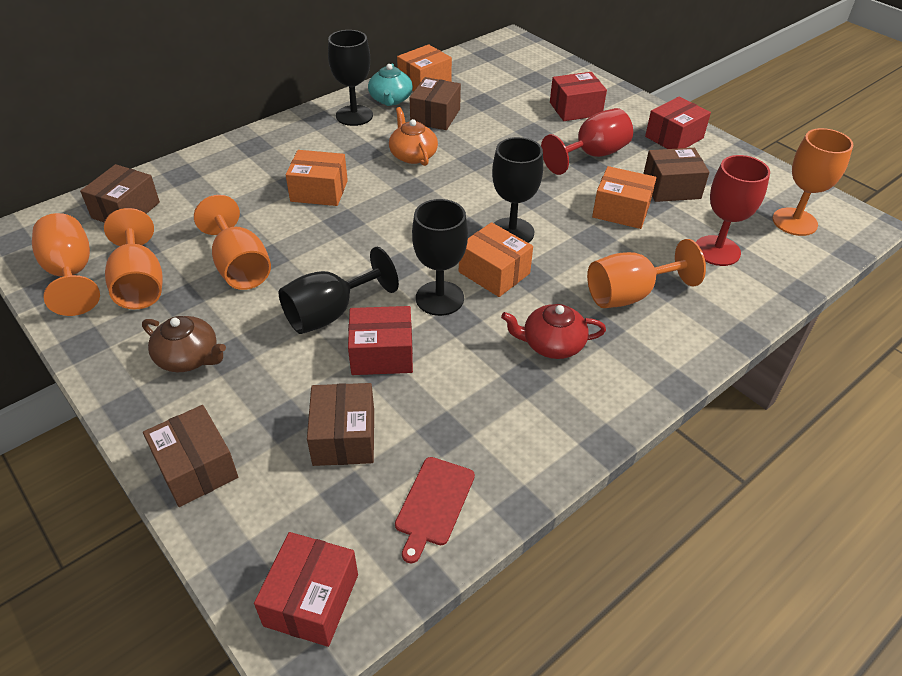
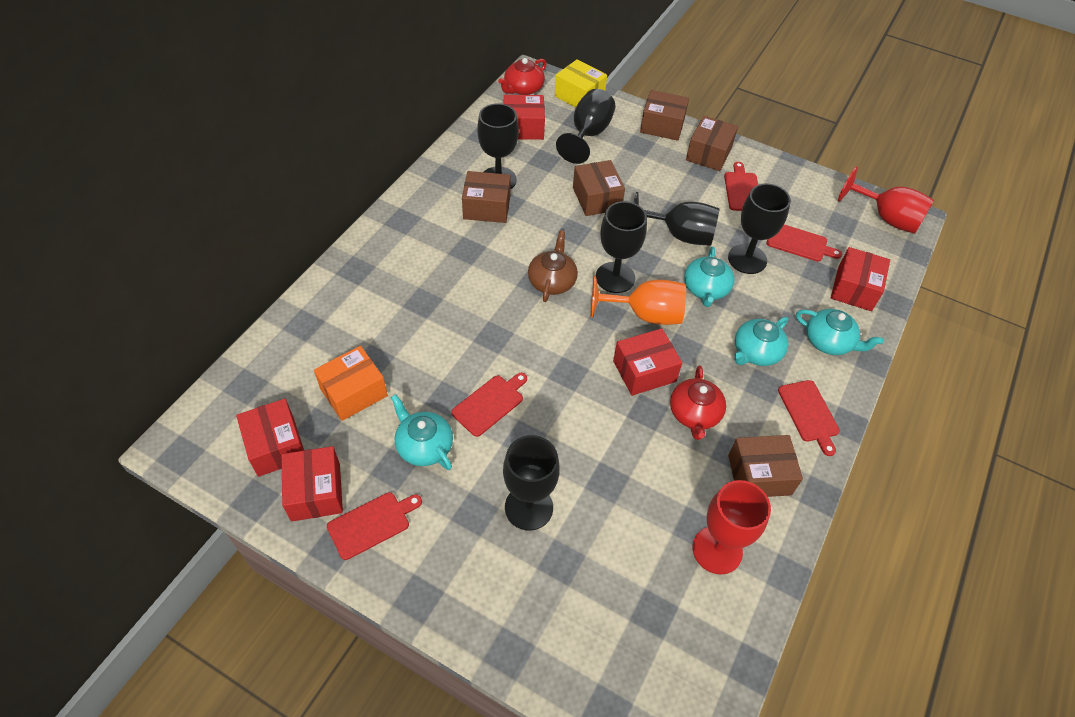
black goblet: [279,247,399,334] [328,30,373,126] [412,199,468,316] [492,137,543,243] = 4 -> [477,103,519,189] [503,435,560,531] [556,89,616,164] [596,201,647,293] [633,192,720,246] [728,184,791,274] = 6
orange box: [286,150,348,206] [397,44,452,91] [459,222,533,297] [592,166,656,229] = 4 -> [314,346,388,421] = 1
orange goblet: [32,213,100,316] [104,208,163,309] [194,195,271,290] [587,239,706,308] [772,128,853,236] = 5 -> [591,276,686,325] = 1
orange teapot: [389,107,438,166] = 1 -> none = 0
red box: [254,532,358,647] [348,306,413,375] [550,72,607,121] [645,96,711,149] = 4 -> [236,399,304,477] [281,446,343,521] [504,95,545,140] [613,328,682,396] [831,247,890,311] = 5
red cutting board: [395,457,475,563] = 1 -> [327,492,422,560] [451,373,527,437] [724,162,758,211] [766,225,842,262] [778,380,840,456] = 5
red teapot: [501,304,606,359] = 1 -> [498,58,546,95] [670,366,726,440] = 2
turquoise teapot: [368,63,413,106] = 1 -> [391,394,453,470] [684,247,734,307] [734,317,788,366] [796,309,884,355] = 4
yellow box: none = 0 -> [555,59,607,108] = 1

